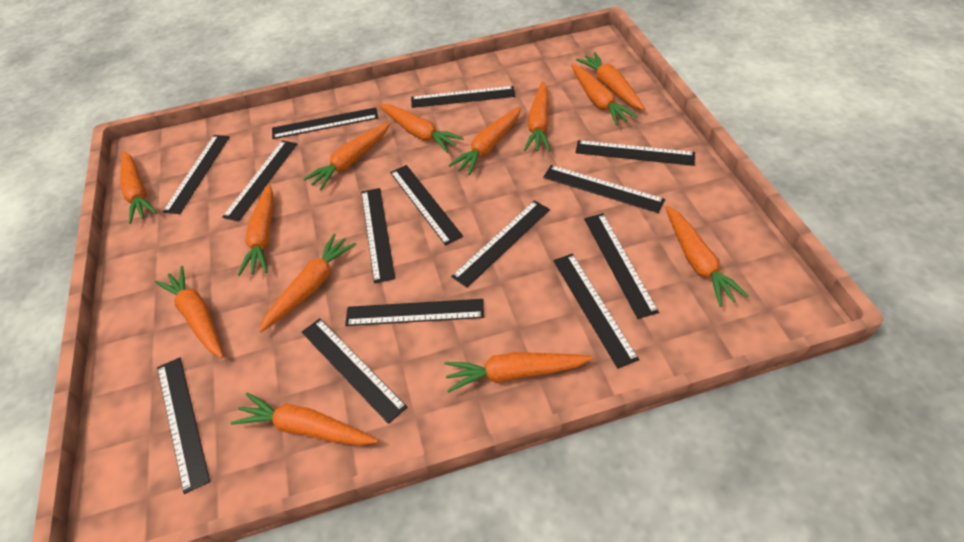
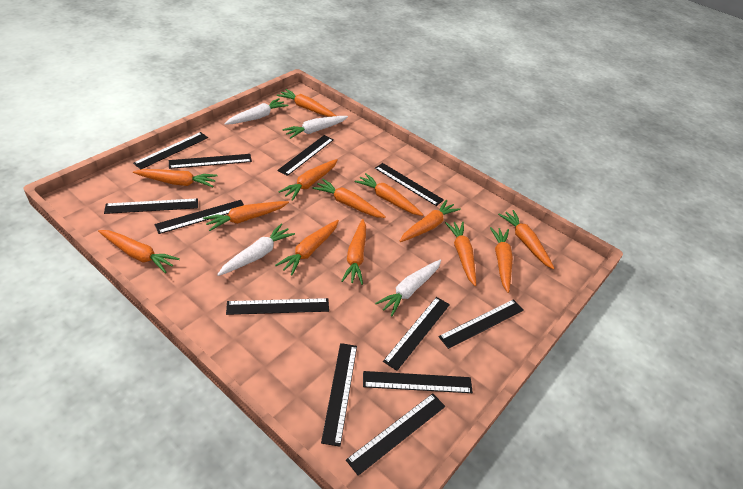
black ruler: [157,357,210,494] [163,135,230,214] [222,140,297,222] [272,107,378,139] [302,318,407,424] [345,299,484,326] [361,188,395,284] [390,165,463,245] [411,86,515,108] [451,200,550,288] [543,165,665,213] [553,254,639,369] [575,140,695,166] [584,213,659,319] = 14 -> [104,198,198,214] [133,132,208,169] [154,200,244,234] [169,154,252,169] [226,298,329,315] [277,135,334,176] [321,343,357,447] [346,393,445,476] [363,371,473,393] [375,163,444,206] [383,297,450,371] [439,299,524,349] = 12
white carrot: none = 0 -> [217,224,295,276] [224,98,288,125] [282,116,348,139] [375,259,441,316] = 4

